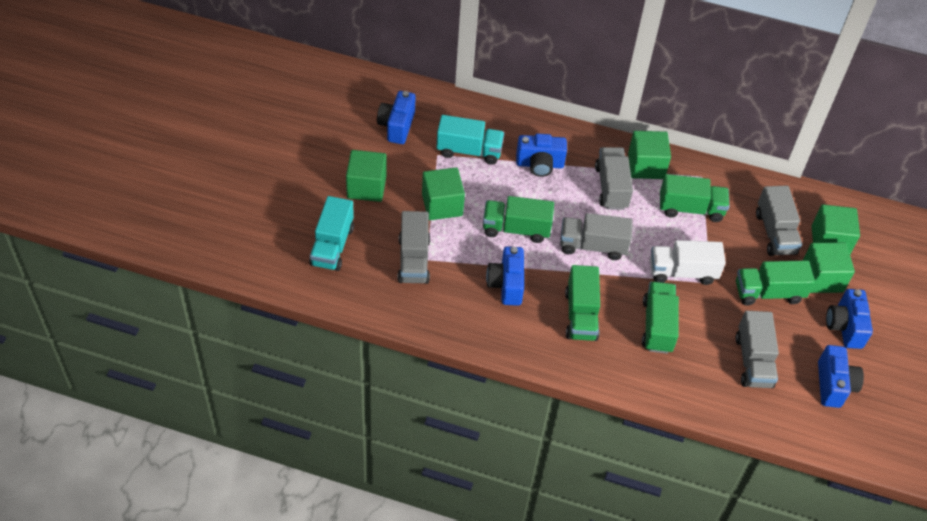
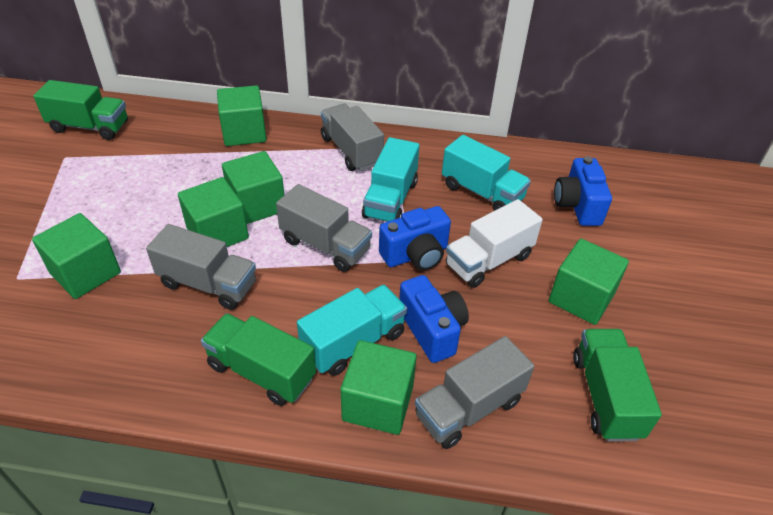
blue camera: [377,91,416,144] [486,247,524,306] [516,134,567,177] [818,345,864,408] [826,289,873,349] = 5 -> [379,206,451,270] [399,275,469,363] [554,156,612,226] = 3
green cube: [346,150,387,202] [422,167,465,220] [628,131,671,179] [803,243,855,293] [812,204,860,254] = 5 -> [32,213,121,299] [178,177,249,247] [217,85,267,146] [222,151,284,224] [341,340,417,435] [549,239,629,325] = 6
green truck: [483,196,554,243] [565,265,600,341] [642,282,679,354] [660,174,729,222] [736,260,815,306] = 5 -> [33,80,128,140] [201,313,316,406] [573,329,662,442] = 3
grey truck: [398,211,430,284] [560,213,633,260] [595,147,633,210] [736,311,779,388] [756,185,802,256] = 5 -> [146,224,256,310] [276,184,372,272] [321,104,384,171] [415,336,534,449] = 4
turquoise truck: [309,196,354,271] [436,115,504,165] = 2 -> [297,285,407,376] [362,137,420,222] [442,135,531,211] = 3

